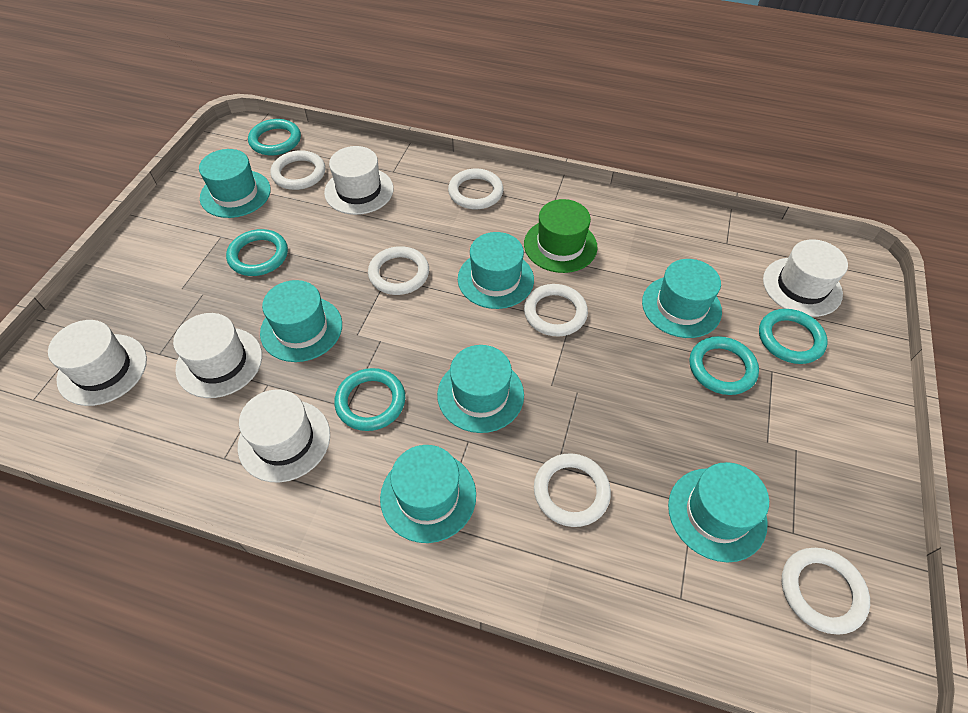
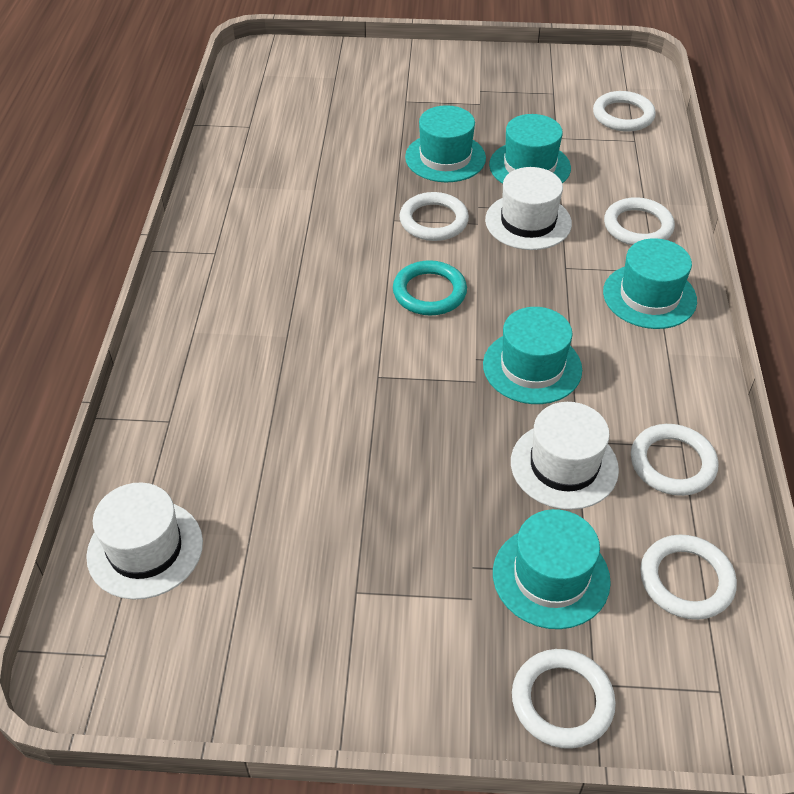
green hat: [524,199,597,273] = 1 -> none = 0
turquoise hat: [199,149,271,218] [260,280,342,362] [380,445,476,543] [437,345,524,433] [458,232,534,309] [642,259,722,338] [668,462,769,562] = 7 -> [405,105,486,182] [483,307,582,404] [489,114,571,184] [493,509,611,629] [603,238,697,329] = 5
turquoise ring: [226,229,288,276] [248,119,301,155] [334,368,405,431] [689,336,759,395] [759,309,828,364] = 5 -> [393,260,467,315] = 1
white hat: [48,320,147,406] [173,313,262,398] [238,390,330,482] [324,146,394,215] [763,239,848,317] = 5 -> [86,482,203,600] [485,167,572,250] [511,402,619,510] = 3

